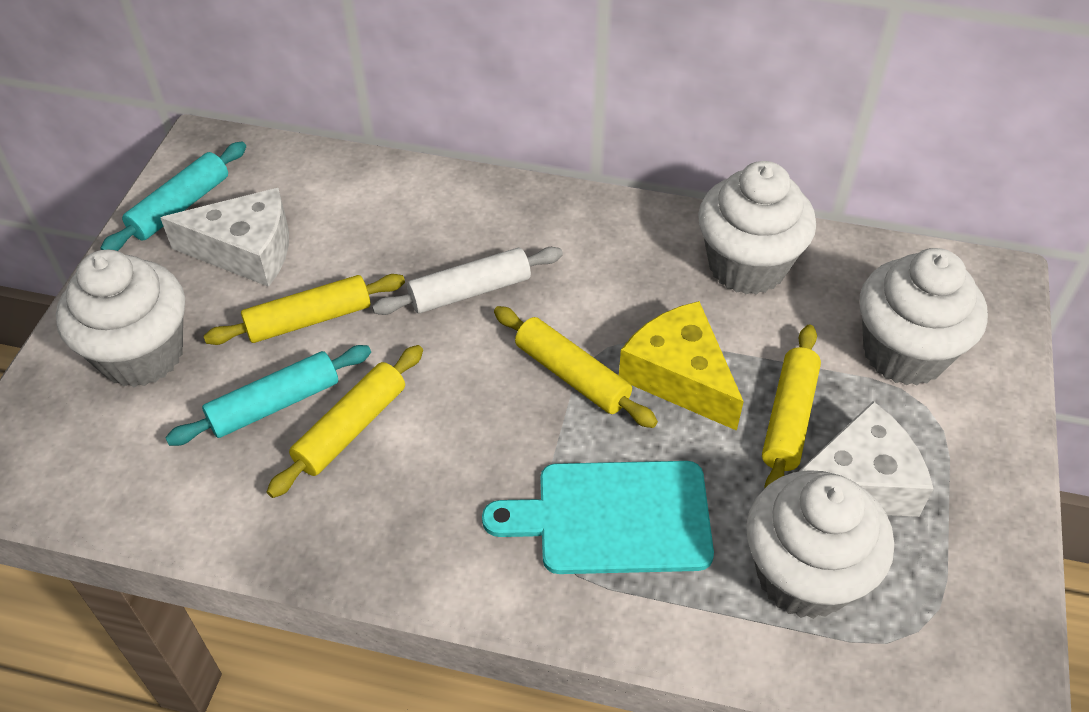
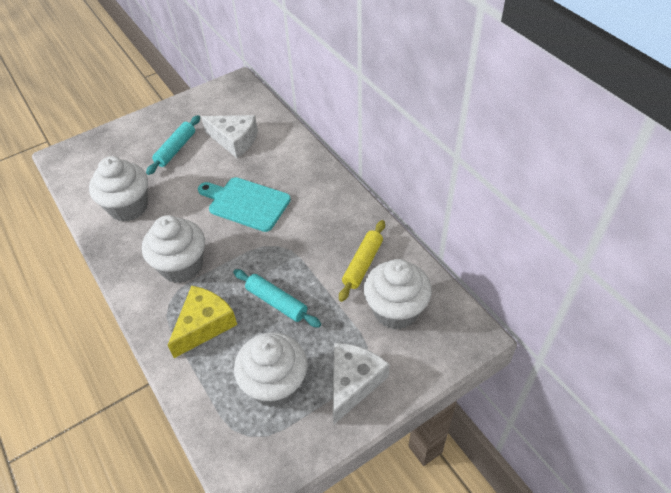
white rolling pin: [372,247,563,315] = 1 -> none = 0
yellow rolling pin: [204,274,405,345] [267,345,423,498] [494,306,658,428] [762,325,821,488] = 4 -> [339,220,385,302] = 1

